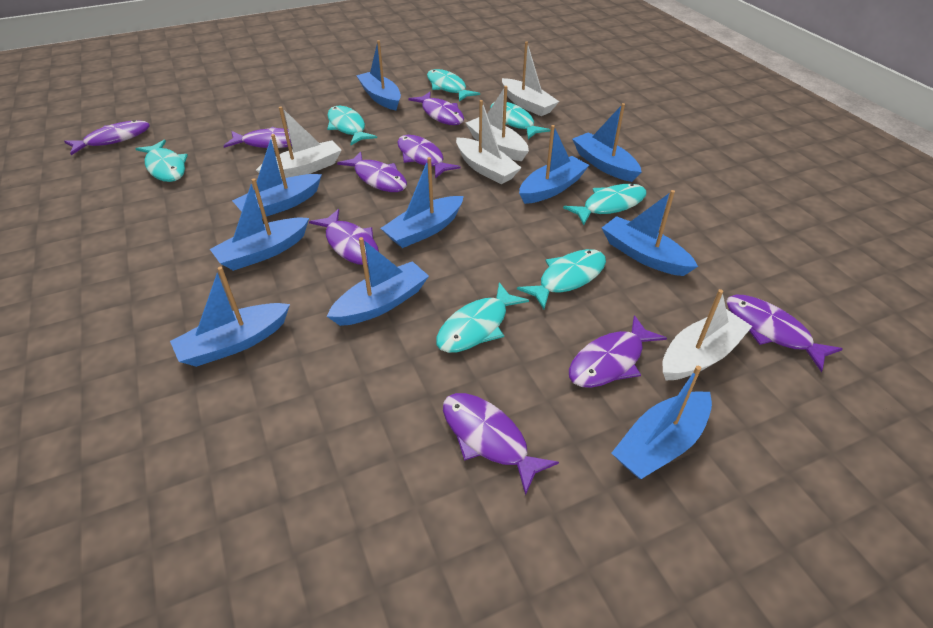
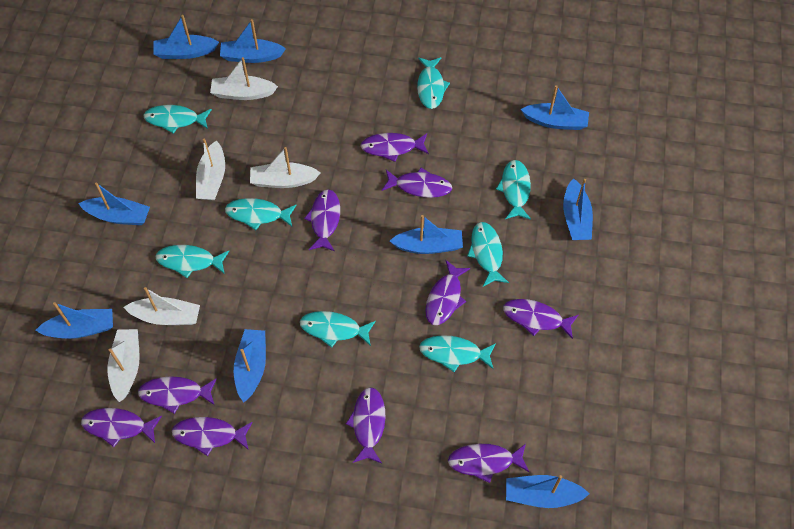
blue boat: [170,266,290,367] [210,178,309,271] [232,134,322,218] [327,237,429,326] [356,40,401,110] [381,157,464,248] [519,125,589,204] [572,103,641,182] [602,190,698,276] [612,366,712,479] = 10 -> [35,302,113,339] [78,182,150,225] [153,15,219,59] [220,19,286,63] [234,329,266,402] [390,215,463,254] [506,475,590,508] [521,85,589,130] [563,178,593,240] = 9
purple fish: [64,120,150,155] [224,127,292,148] [309,209,379,265] [337,151,407,192] [397,135,461,178] [408,92,464,125] [443,393,559,496] [569,315,667,388] [726,295,843,372] = 9 -> [81,408,162,447] [138,376,217,414] [172,417,252,456] [304,189,340,252] [346,387,386,463] [360,133,429,162] [382,168,452,198] [425,260,470,325] [448,444,529,483] [503,299,578,339] = 10
turquoise fish: [136,140,188,182] [327,105,377,145] [427,69,480,101] [436,282,529,353] [490,102,551,139] [517,249,606,309] [563,184,647,225] = 7 -> [144,105,212,134] [155,245,229,278] [225,198,296,230] [300,311,376,348] [417,57,450,109] [419,335,496,372] [467,222,509,287] [496,160,531,220] = 8

